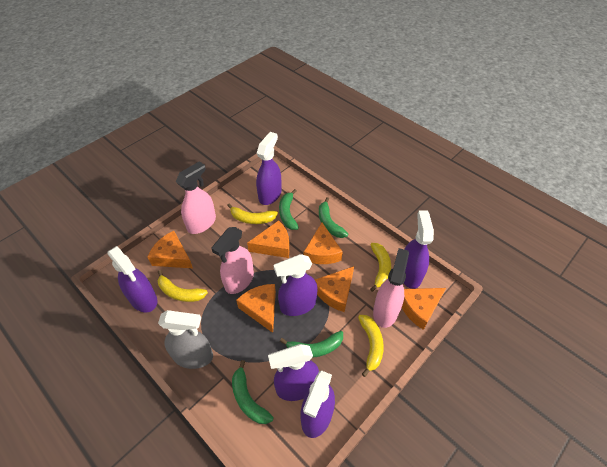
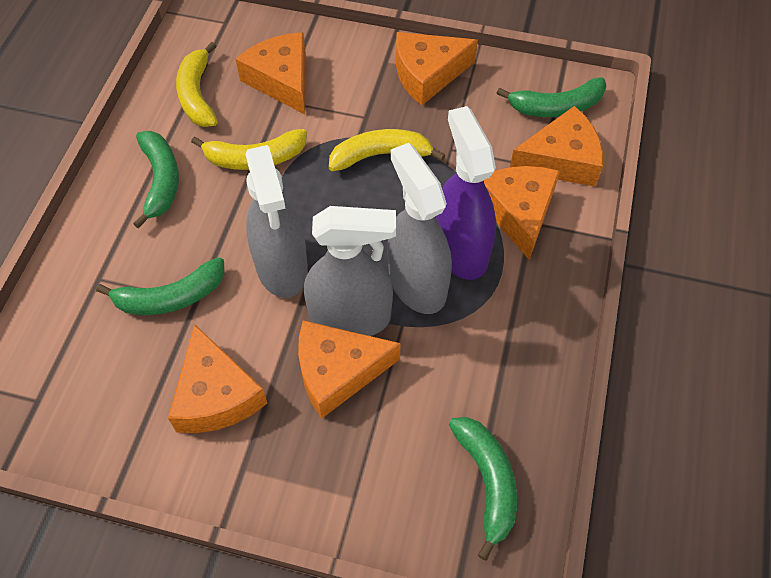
grey spray bottle: [158,310,213,369] = 1 -> [245,145,308,298] [304,206,396,336] [388,143,452,314] = 3
pink spray bottle: [176,161,216,234] [211,227,254,294] [373,248,409,328] = 3 -> none = 0
purple spray bottle: [107,246,157,312] [256,132,282,205] [268,344,319,401] [274,254,318,316] [300,370,335,438] [403,210,434,289] = 6 -> [436,106,496,280] = 1
yellow banana: [158,270,208,302] [227,204,278,224] [358,315,384,377] [370,243,391,292] = 4 -> [176,42,218,127] [191,129,307,170] [329,129,445,171] = 3

